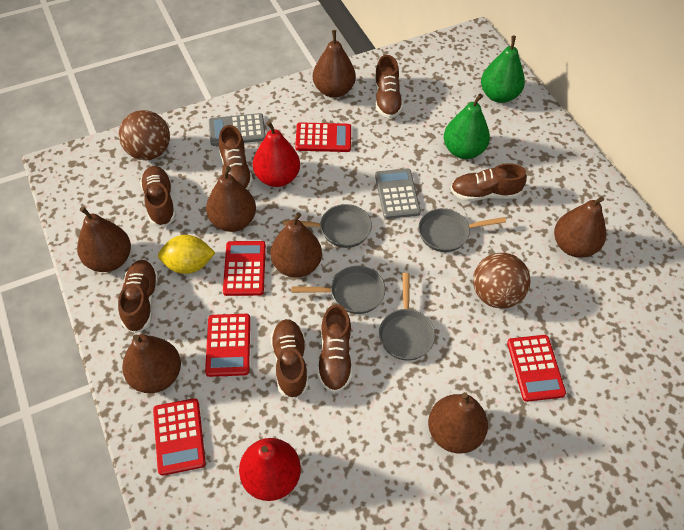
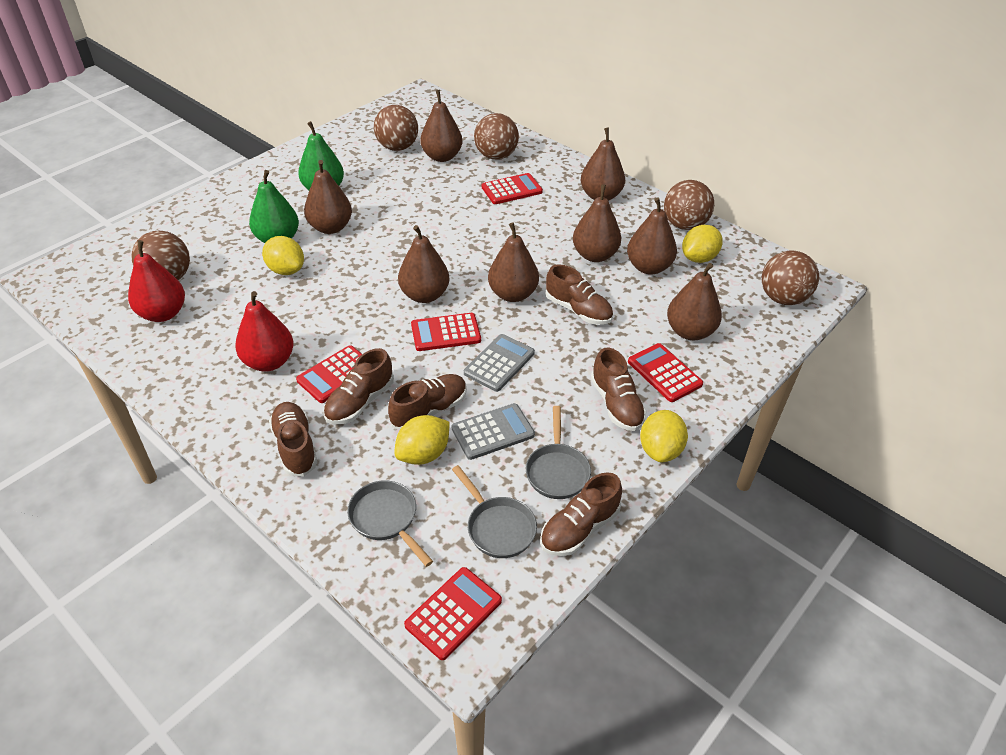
brown ball: [119,110,170,160] [473,253,530,309] = 2 -> [131,231,190,280] [374,105,418,151] [474,113,519,160] [664,180,714,230] [762,250,819,305] = 5
brown pear: [77,207,131,272] [122,334,181,393] [206,166,256,232] [271,212,322,278] [313,30,356,98] [428,392,488,454] [554,196,606,258] = 7 -> [304,160,352,234] [398,225,450,303] [420,90,462,162] [488,222,539,302] [573,184,621,262] [581,128,625,201] [627,197,677,275] [667,263,722,340] = 8
brown shoe: [118,260,158,333] [140,166,176,227] [219,125,253,190] [270,319,308,399] [318,304,353,393] [374,55,403,119] [451,163,527,201] = 7 -> [269,402,318,476] [324,348,394,424] [388,374,467,430] [540,472,622,556] [546,264,613,325] [591,347,647,431] = 6
grey pan: [283,204,372,248] [292,266,385,314] [379,273,435,361] [419,208,506,252] = 4 -> [347,480,433,567] [452,465,537,558] [525,406,591,499] = 3
yellow lemon: [158,235,215,274] = 1 -> [262,236,304,275] [394,415,450,465] [640,410,688,462] [682,225,723,263] = 4

